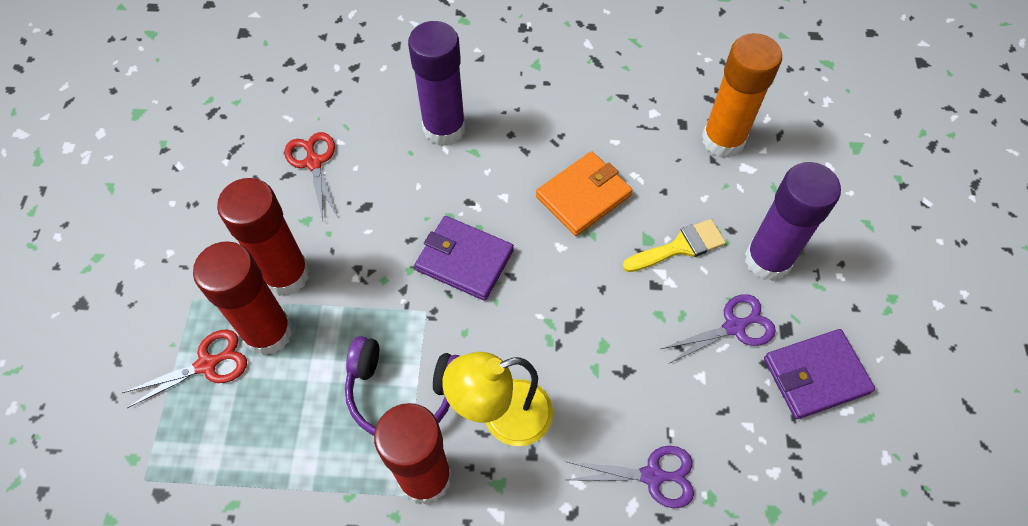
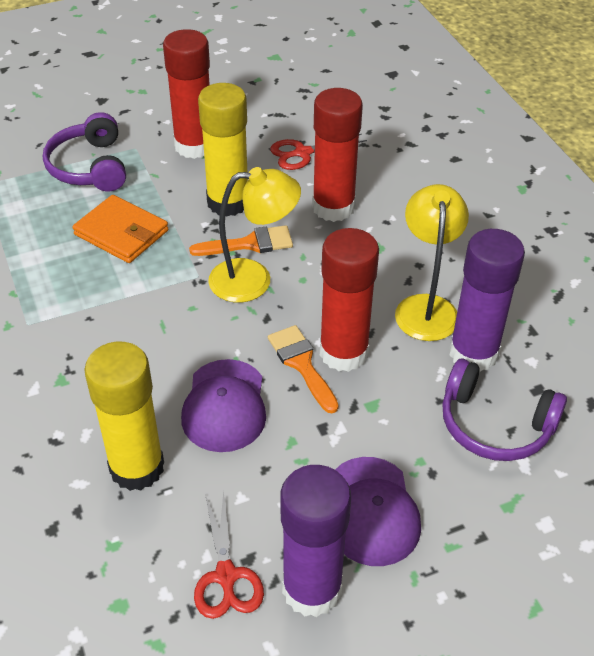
orange brush: none = 0 -> [189,225,293,256] [268,325,339,413] = 2
orange glue stick: [702,33,782,158] = 1 -> none = 0
purple cap: none = 0 -> [181,359,266,452] [335,457,421,566] = 2
purple headphones: [345,336,460,436] = 1 -> [43,112,126,191] [442,359,567,461] = 2
purple scissors: [566,446,694,508] [661,294,776,364] = 2 -> none = 0
purple wallet: [415,216,514,301] [764,329,875,419] = 2 -> none = 0
yellow brush: [623,219,726,272] = 1 -> none = 0
yellow glue stick: none = 0 -> [84,342,164,491] [198,83,248,217] = 2
yellow lamp: [442,352,553,446] = 1 -> [208,167,301,303] [395,184,469,341] = 2

